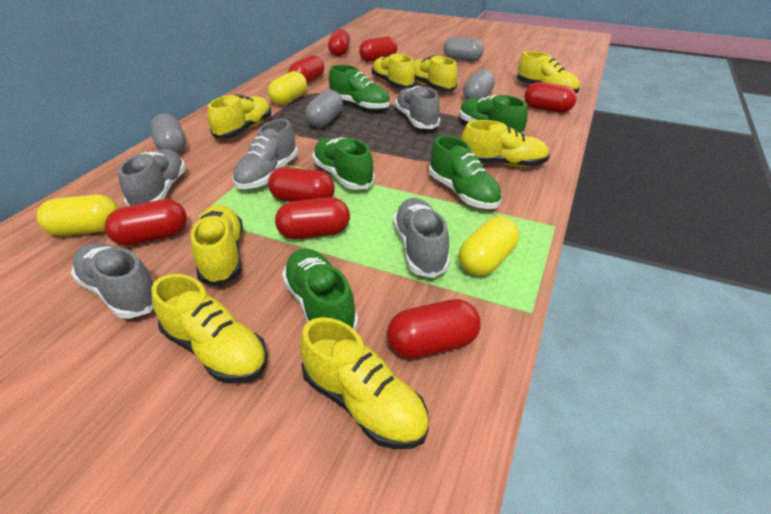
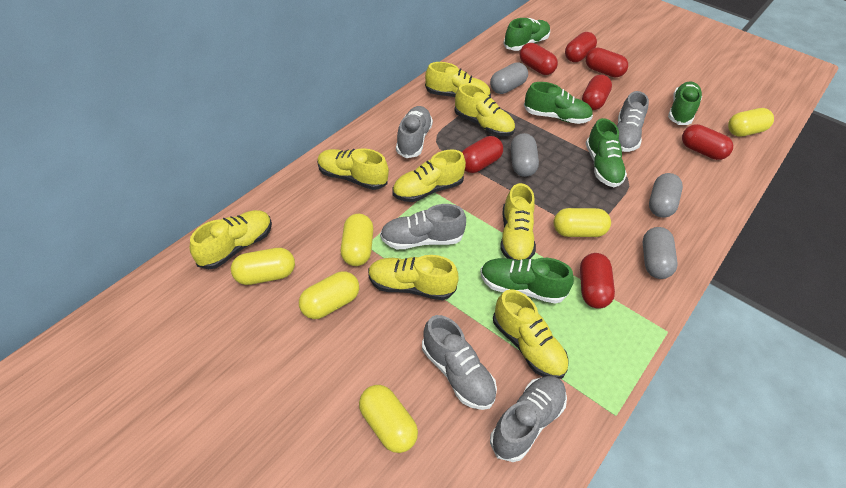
red capsule: [105,199,187,246] [268,167,335,202] [275,197,350,239] [288,55,324,84] [328,29,350,57] [359,36,397,62] [387,299,481,359] [524,82,577,113] = 8 -> [462,136,503,173] [520,43,558,75] [565,32,597,62] [580,253,615,309] [582,75,612,110] [586,48,628,77] [682,124,733,160] = 7
yellow capsule: [36,195,119,236] [268,71,307,105] [459,216,519,276] = 3 -> [231,248,295,285] [299,271,359,319] [340,214,373,266] [359,385,418,453] [554,208,611,237] [728,108,774,137] = 6

